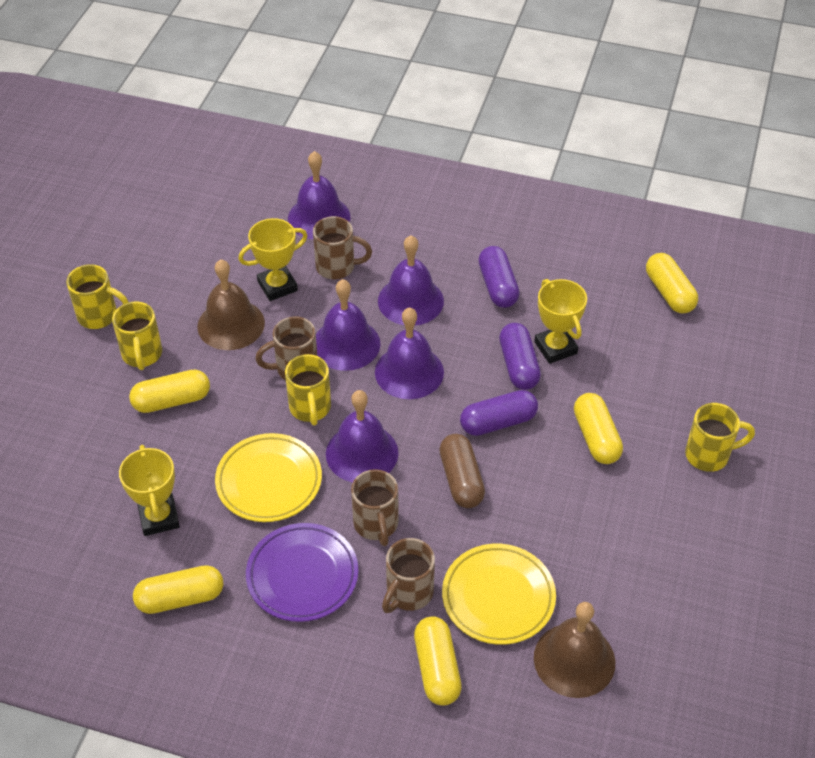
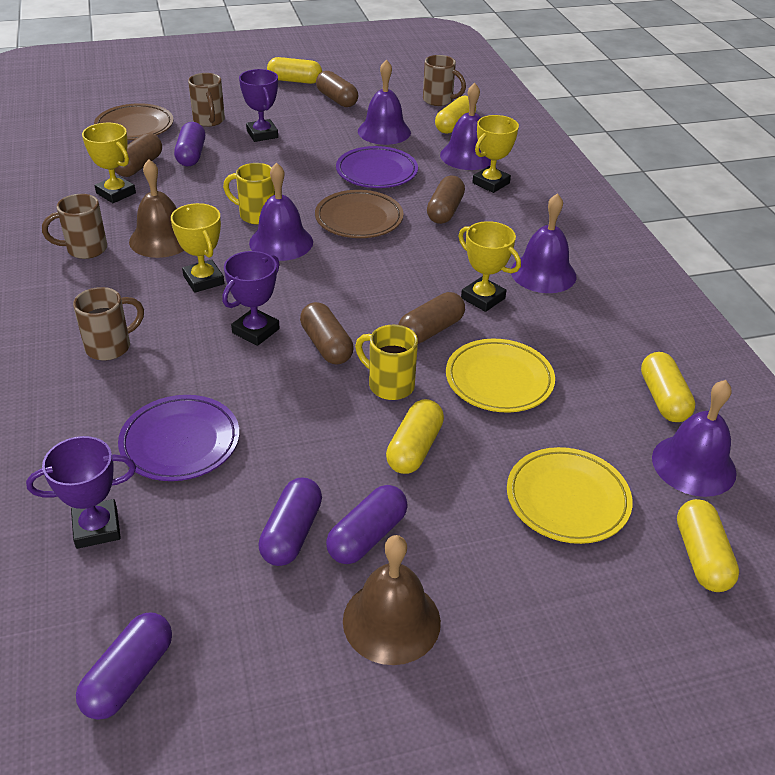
brown capsule: [439,434,485,508] = 1 -> [115,133,162,177] [300,302,354,365] [316,71,358,107] [398,292,465,344] [427,176,465,224] = 5
brown plate: none = 0 -> [94,103,174,140] [315,190,403,238] = 2
purple capsule: [460,390,538,436] [478,246,520,308] [499,323,541,390] = 3 -> [76,613,172,720] [174,122,205,166] [258,478,322,566] [326,485,408,564] = 4
purple plate: [246,523,358,622] = 1 -> [118,395,239,481] [336,146,418,188] = 2
purple trophy: none = 0 -> [26,436,136,549] [222,251,280,346] [239,69,278,142] = 3
yellow mug: [66,264,129,329] [112,301,162,370] [285,354,331,426] [685,403,755,472] = 4 -> [223,163,275,225] [355,325,418,400] = 2
yellow trophy: [119,445,180,536] [238,218,307,301] [534,279,587,364] = 3 -> [82,123,136,203] [171,203,224,293] [458,221,521,312] [472,115,519,193] = 4

